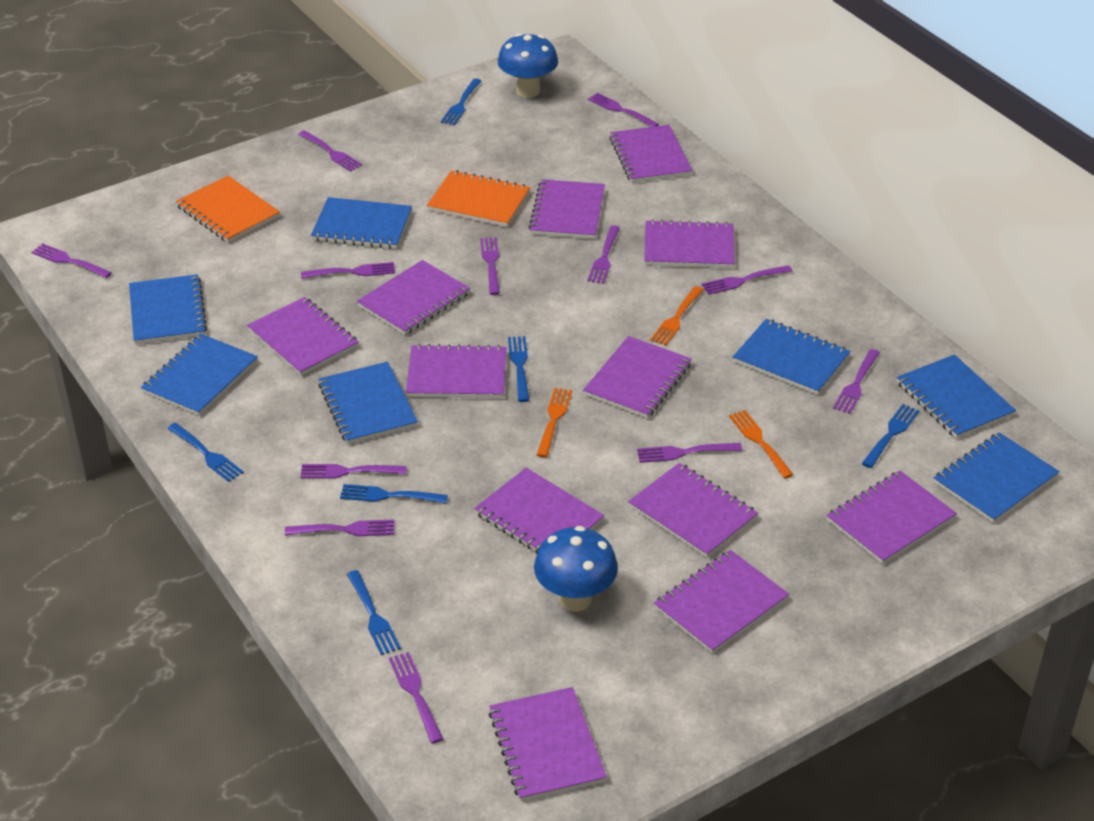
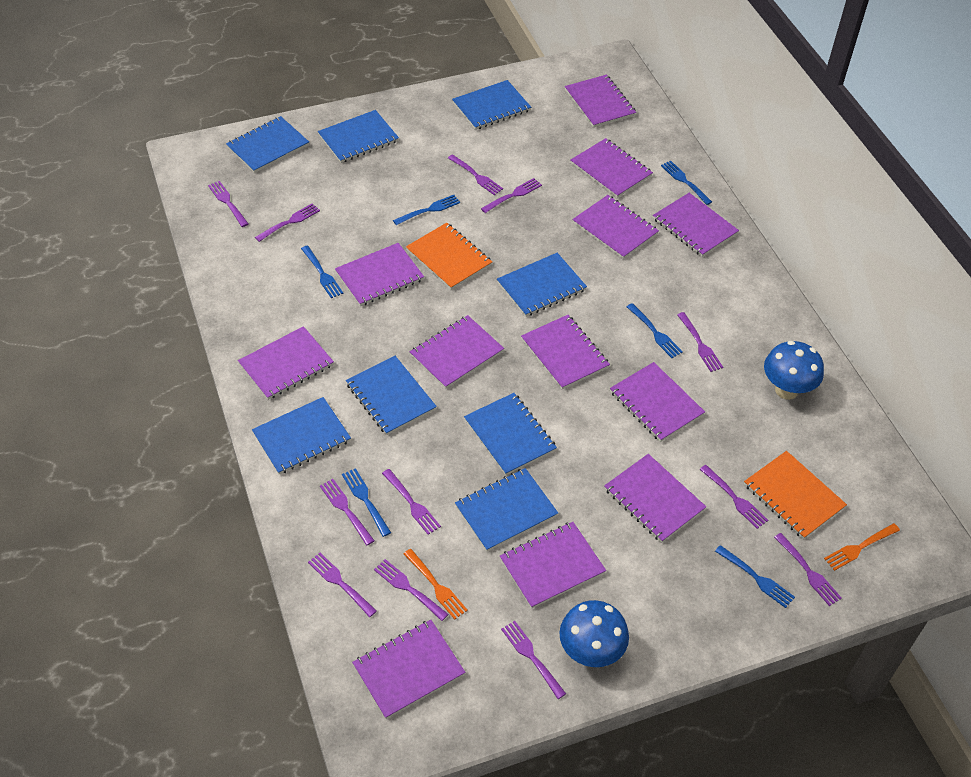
blue notebook: [129,274,207,345] [141,334,258,416] [311,197,412,249] [318,362,418,444] [733,319,850,395] [897,354,1016,439] [934,432,1060,523] = 7 -> [226,116,309,173] [252,397,351,475] [318,110,399,163] [346,356,437,435] [452,80,531,130] [455,468,558,551] [464,393,557,475] [497,253,587,317] = 8
orange fork: [537,388,572,457] [650,286,703,346] [729,410,794,479] = 3 -> [404,549,468,620] [824,523,900,571] = 2

